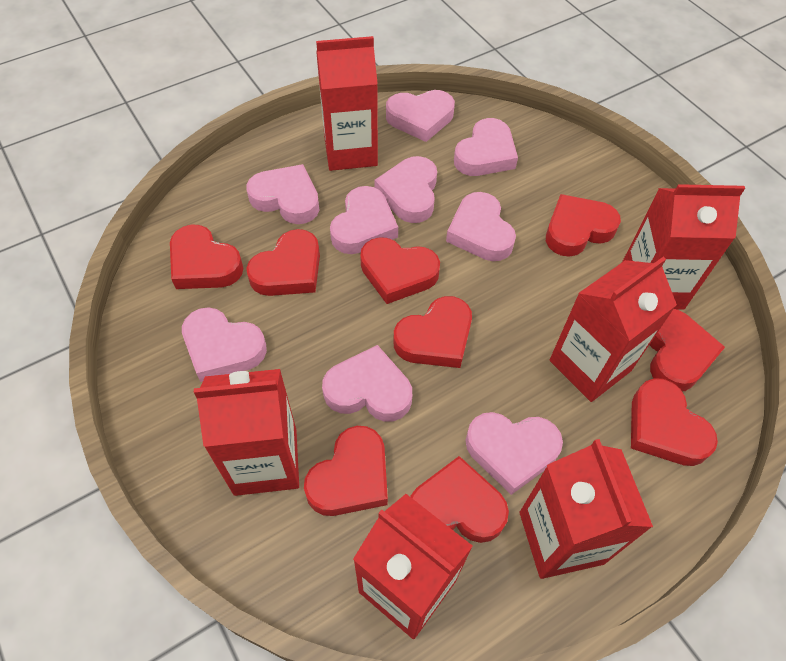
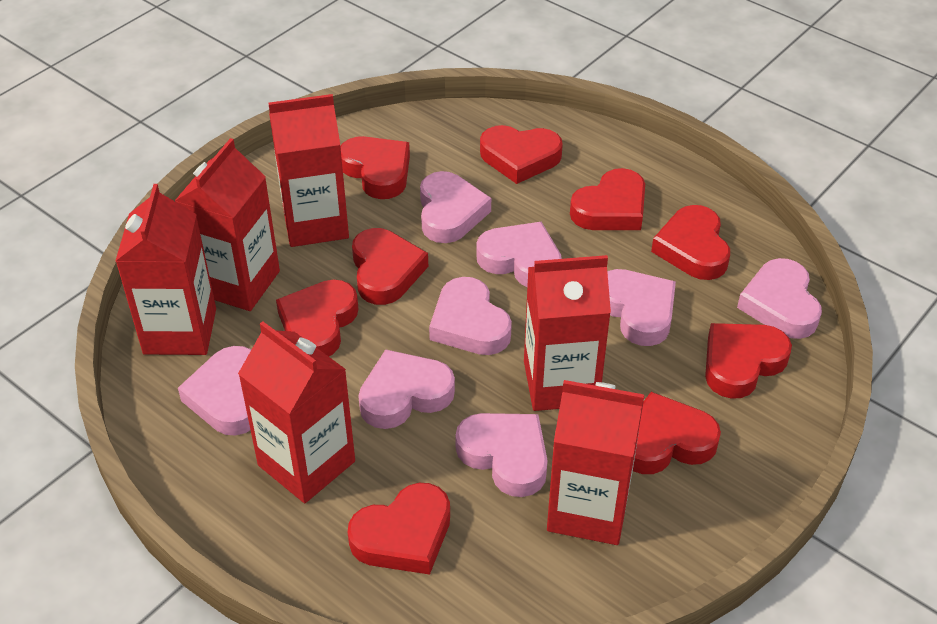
pink heart: [182,307,267,382] [247,164,319,224] [322,345,412,422] [330,186,398,254] [374,156,437,223] [386,90,455,142] [446,192,516,261] [454,118,518,176] [465,412,563,495] = 9 -> [178,346,252,436] [358,349,455,429] [420,171,491,243] [429,277,512,355] [455,413,548,497] [476,222,562,287] [607,269,676,346] [737,258,822,339] = 8

